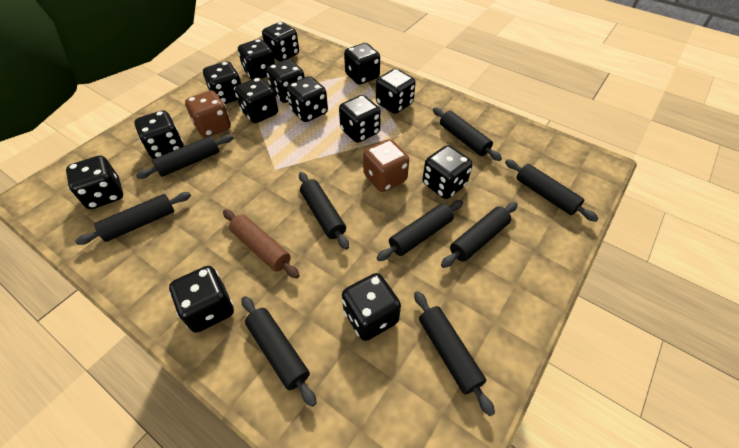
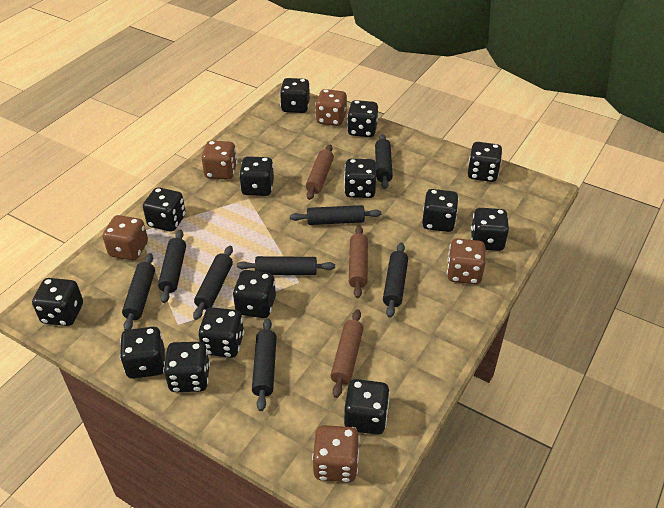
black rolling pin: [75,192,191,245] [136,135,233,179] [242,296,317,407] [299,172,349,250] [376,200,463,261] [414,291,495,416] [433,108,502,161] [441,202,518,268] [505,159,599,222] = 9 -> [122,253,155,330] [158,230,186,303] [193,245,233,320] [237,256,335,275] [252,318,277,411] [290,205,382,225] [375,134,393,189] [383,243,408,318] = 8
brown dice: [185,90,231,138] [363,139,409,192] = 2 -> [103,215,148,260] [202,141,237,180] [312,425,360,482] [315,89,347,126] [447,238,486,284] = 5
brown rolling pin: [223,210,300,279] = 1 -> [306,144,334,200] [330,309,364,398] [349,226,368,298] = 3

